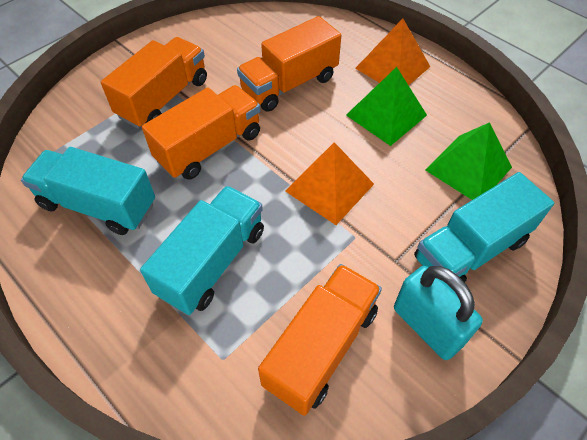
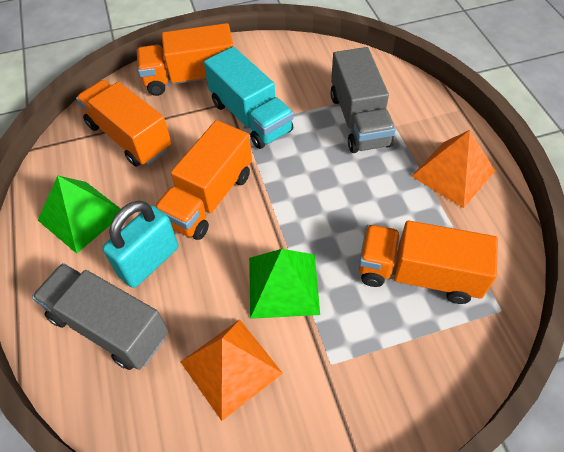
grey truck: none = 0 -> [32,263,168,370] [330,47,396,153] = 2
turquoise truck: [21,147,155,235] [140,186,264,315] [414,172,554,287] = 3 -> [204,47,294,149] = 1

